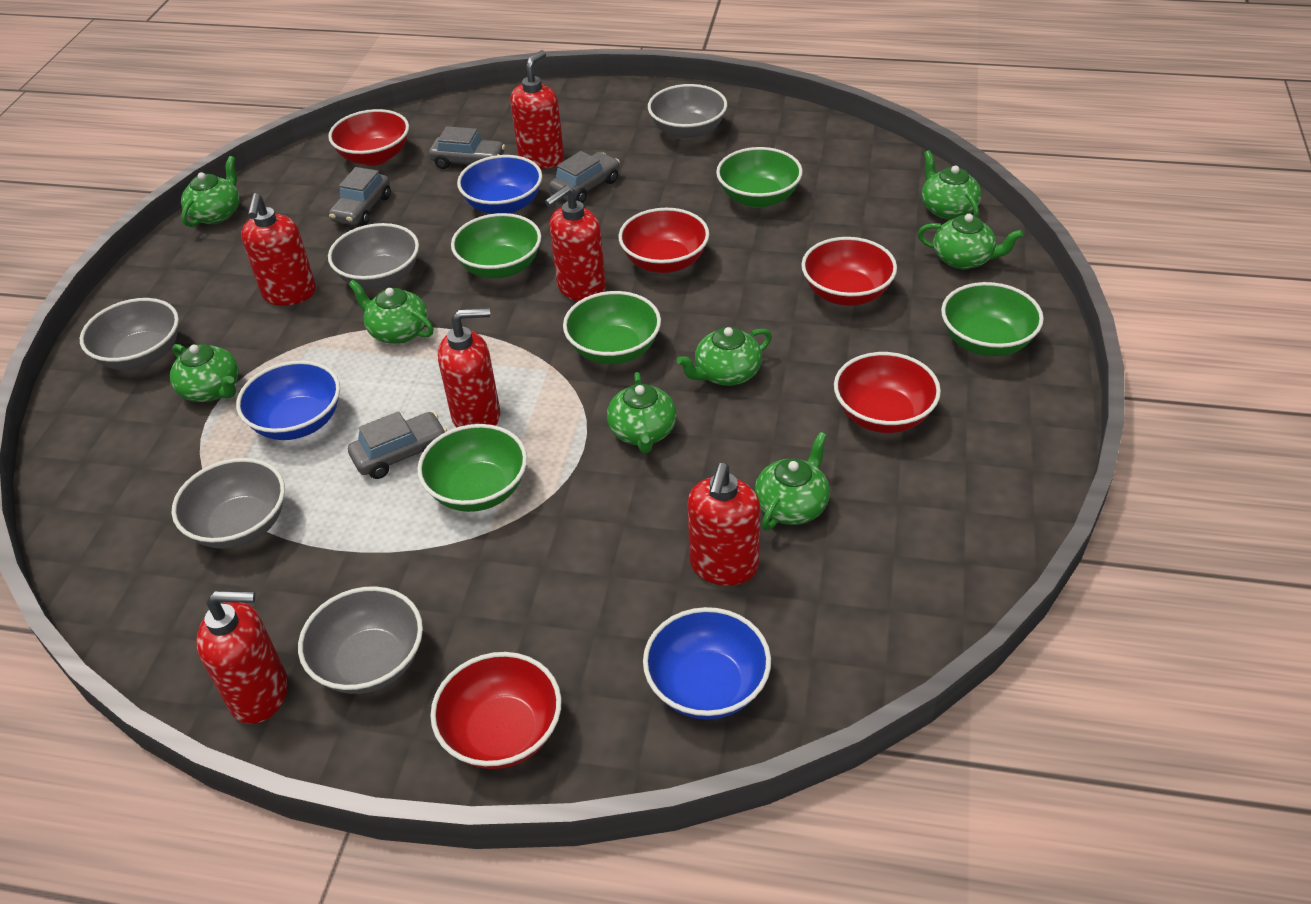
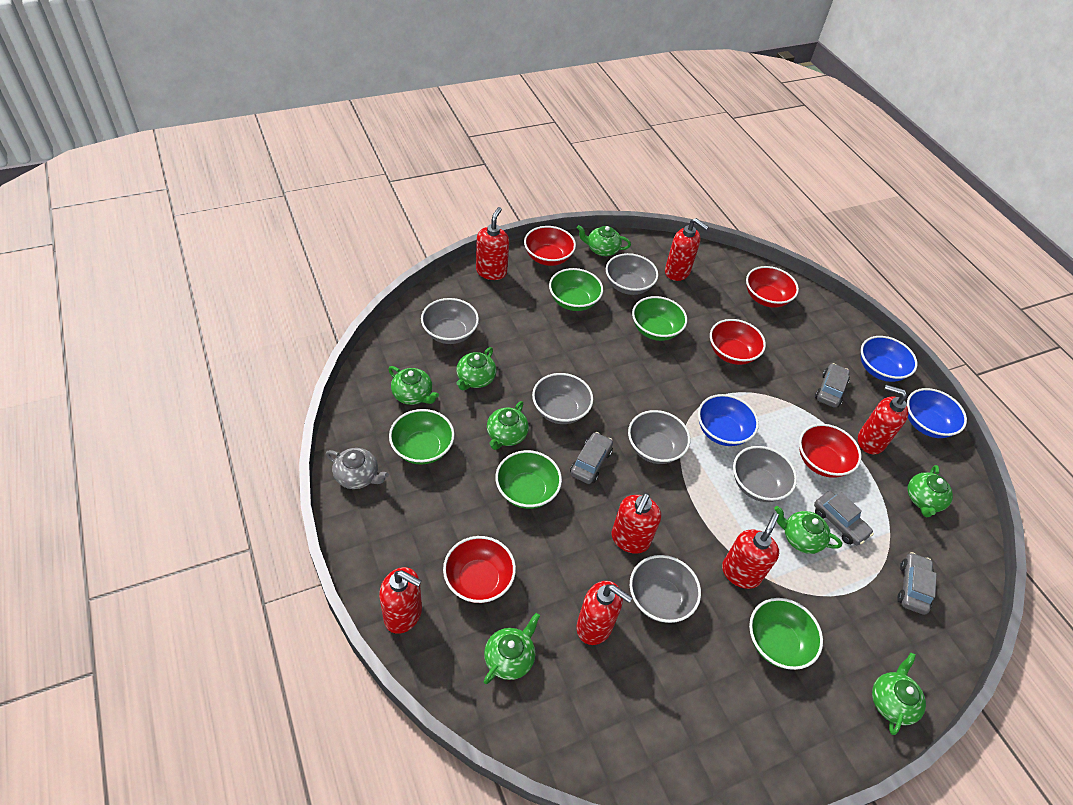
grey bowl: [80,298,179,370] [172,458,285,549] [298,586,423,694] [328,223,419,289] [648,84,727,140] = 5 -> [421,298,479,344] [532,373,593,424] [606,253,658,295] [628,410,690,464] [630,555,701,623] [733,446,797,502] = 6
grey teapot: none = 0 -> [326,448,389,489] = 1
red soap dispenser: [196,591,288,724] [241,193,316,306] [438,308,500,428] [510,50,564,169] [545,185,606,301] [687,463,761,586] = 6 -> [379,567,422,634] [476,207,509,280] [576,581,633,645] [611,493,661,554] [665,218,709,281] [722,513,779,589] [858,385,908,454] = 7

